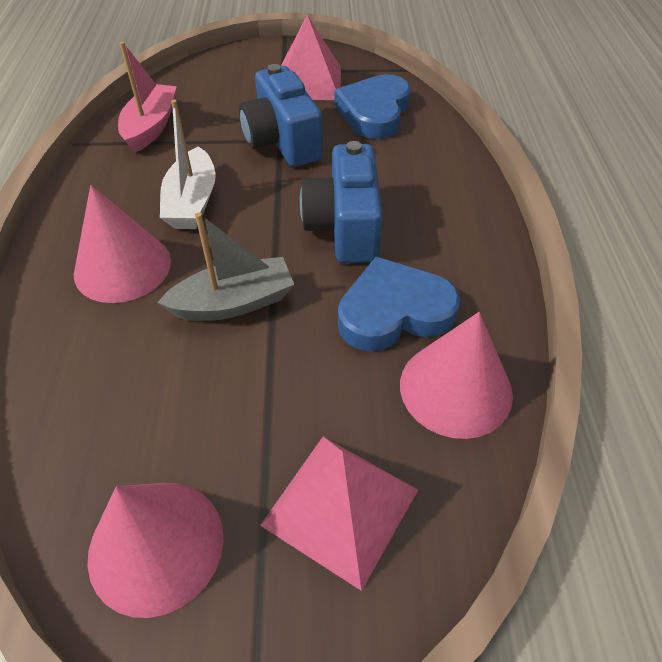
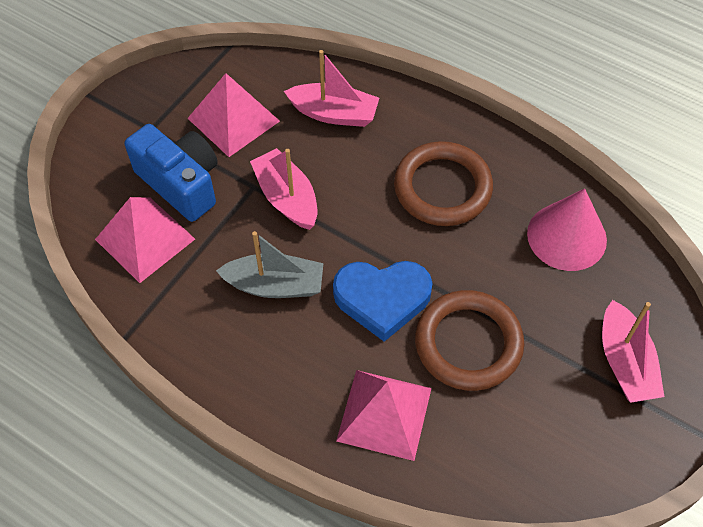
blue camera: [239,64,323,167] [300,141,383,263] = 2 -> [125,124,218,222] = 1
blue heart: [334,74,411,139] [338,257,460,351] = 2 -> [333,261,433,342] = 1
brown ring: none = 0 -> [394,141,493,226] [415,290,524,391] = 2
pink boat: [118,42,177,153] = 1 -> [250,148,317,230] [284,50,379,127] [602,300,665,403] = 3
pink cone: [74,185,171,303] [87,483,224,618] [400,312,513,439] = 3 -> [527,188,607,271] = 1
pink pyramid: [260,437,418,591] [281,15,341,100] = 2 -> [95,197,195,283] [188,73,280,157] [336,370,432,461] = 3
white boat: [160,100,216,229] = 1 -> none = 0

